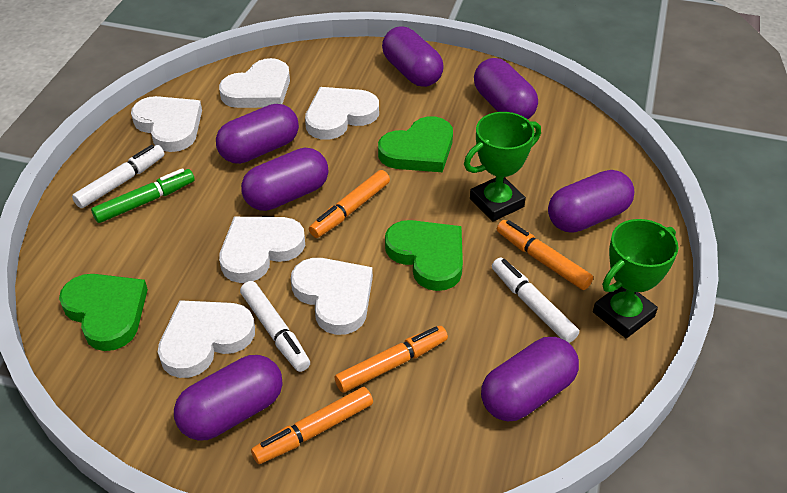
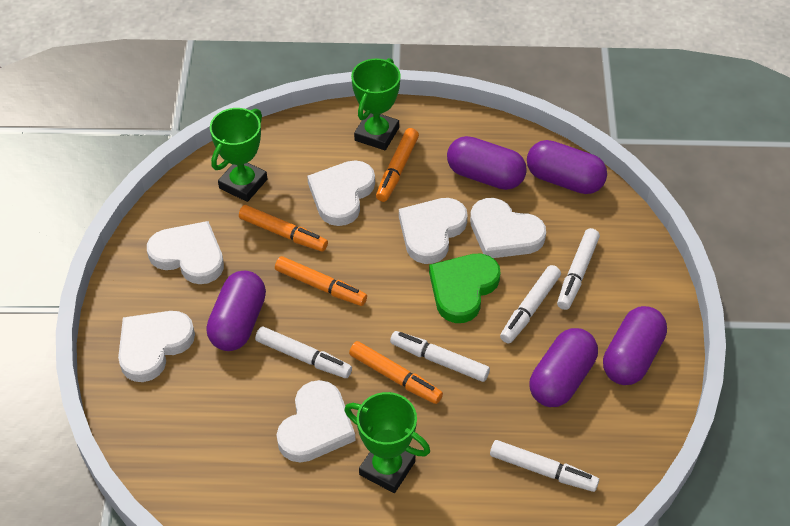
green heart: [59,274,148,351] [378,116,453,172] [385,220,463,291] = 3 -> [429,254,501,323] = 1
green marker: [91,168,195,223] = 1 -> none = 0
green trophy: [464,112,541,222] [593,219,679,338] = 2 -> [210,108,267,202] [345,392,430,493] [351,58,401,150] = 3
purple capsule: [174,355,282,441] [216,104,299,164] [241,148,328,211] [382,26,444,87] [474,58,538,119] [481,337,579,421] [548,170,634,233] = 7 -> [206,271,266,351] [447,136,527,190] [527,140,607,194] [529,328,598,407] [603,306,667,385] = 5
white marker: [72,145,165,208] [240,281,310,372] [492,258,579,343] = 3 -> [255,327,352,378] [390,331,490,382] [490,440,599,492] [500,265,561,344] [557,228,600,310] = 5

